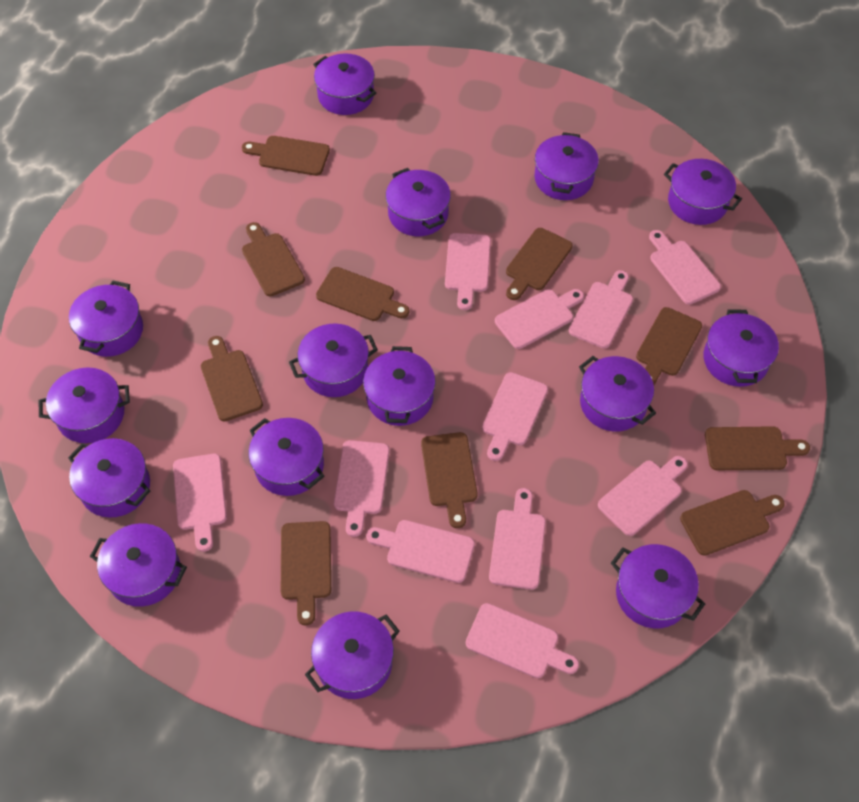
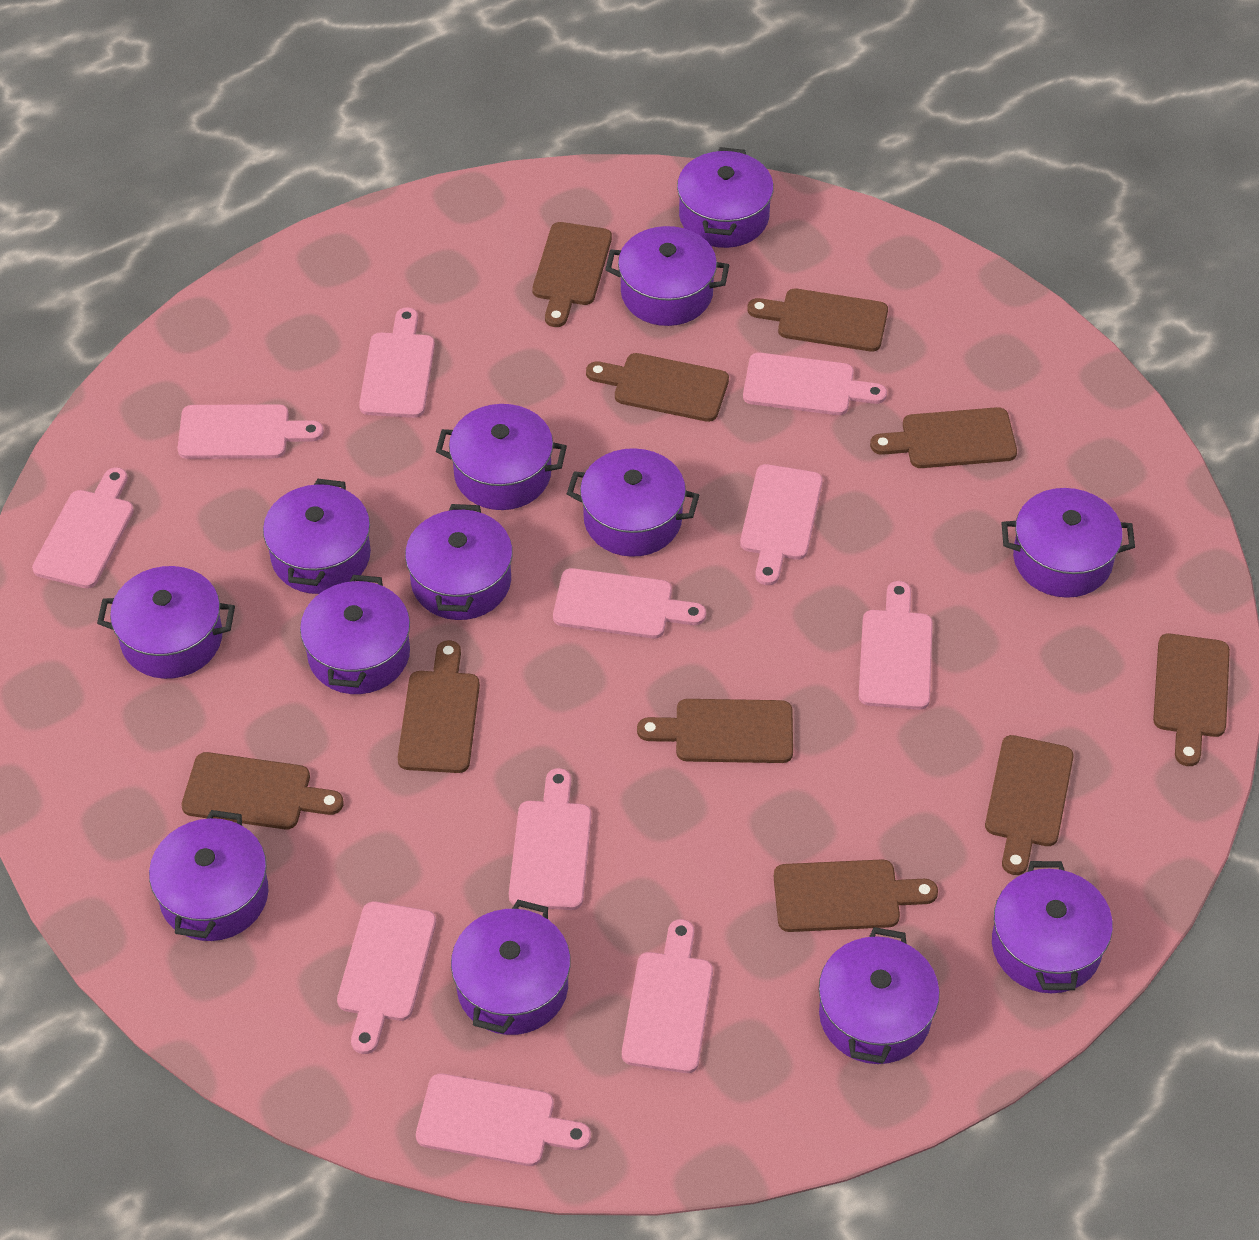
purple pot: [38,367,130,443] [68,438,150,518] [69,281,143,357] [90,523,187,607] [249,418,324,496] [289,324,378,397] [305,611,400,699] [313,54,376,115] [363,346,436,426] [386,168,451,236] [534,132,599,200] [579,356,656,432] [611,544,705,629] [664,159,742,225] [704,309,779,387] = 15 -> [97,566,235,679] [149,810,269,941] [263,478,371,594] [300,575,410,694] [405,504,513,620] [436,404,567,510] [451,900,571,1035] [567,448,699,557] [605,226,729,326] [677,147,774,248] [819,927,940,1064] [992,861,1113,993] [1001,488,1135,598] = 13

